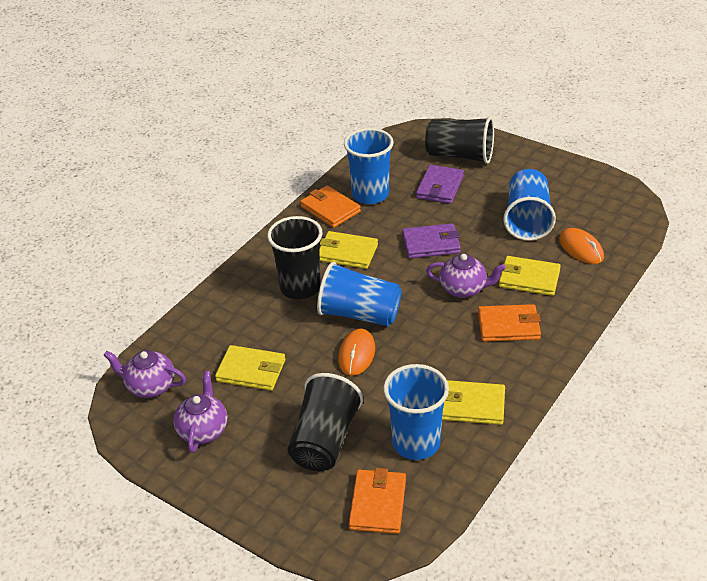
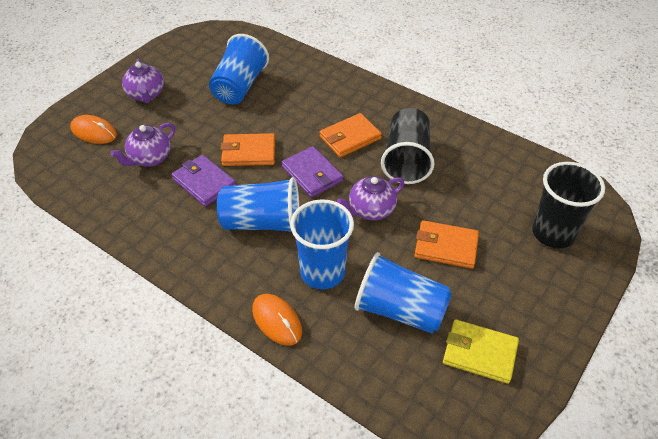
black cup: [267,216,323,299] [288,373,363,471] [425,117,494,164] = 3 -> [381,108,435,184] [532,162,605,249] = 2
yellow wallet: [215,345,285,391] [319,231,378,269] [442,380,505,425] [499,256,561,296] = 4 -> [443,319,519,384] = 1

